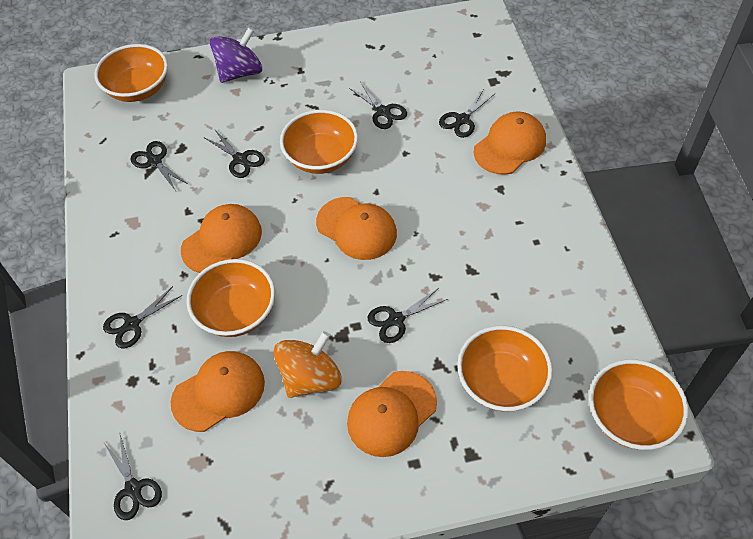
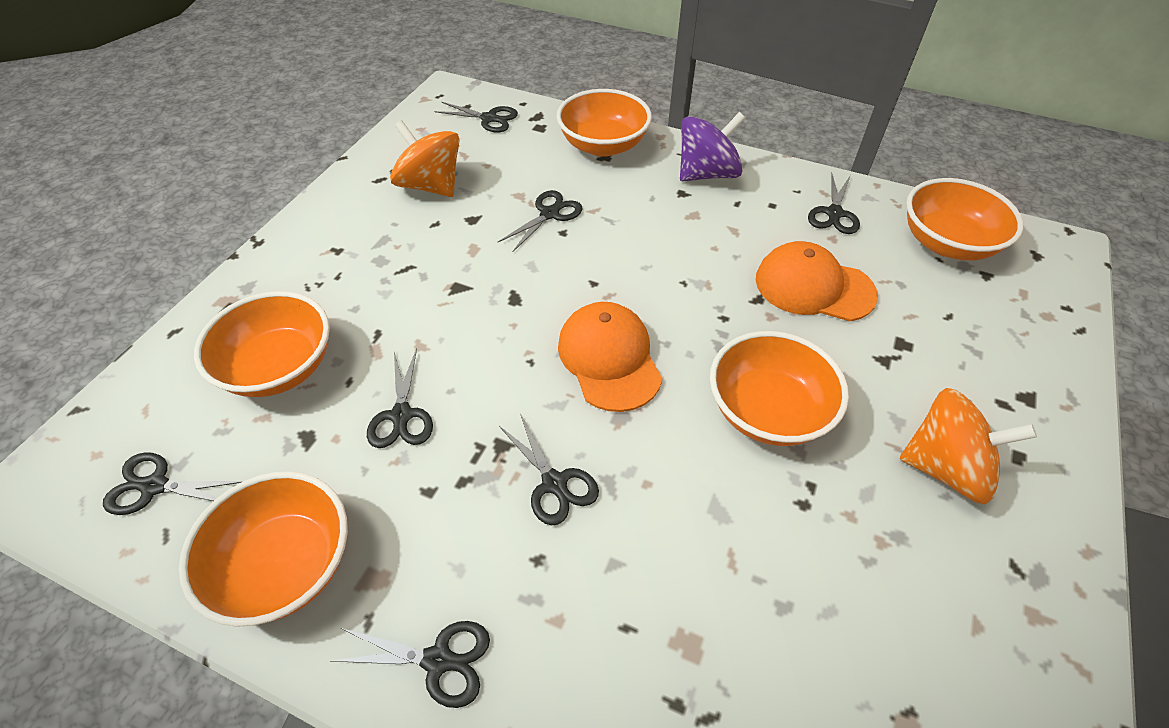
orange cap: [171,351,265,432] [181,204,262,273] [316,197,397,260] [347,371,437,457] [474,111,546,175] = 5 -> [558,302,662,412] [756,241,878,321] = 2
orange spinning top: [274,331,341,398] = 1 -> [390,120,459,197] [900,388,1037,504] = 2

